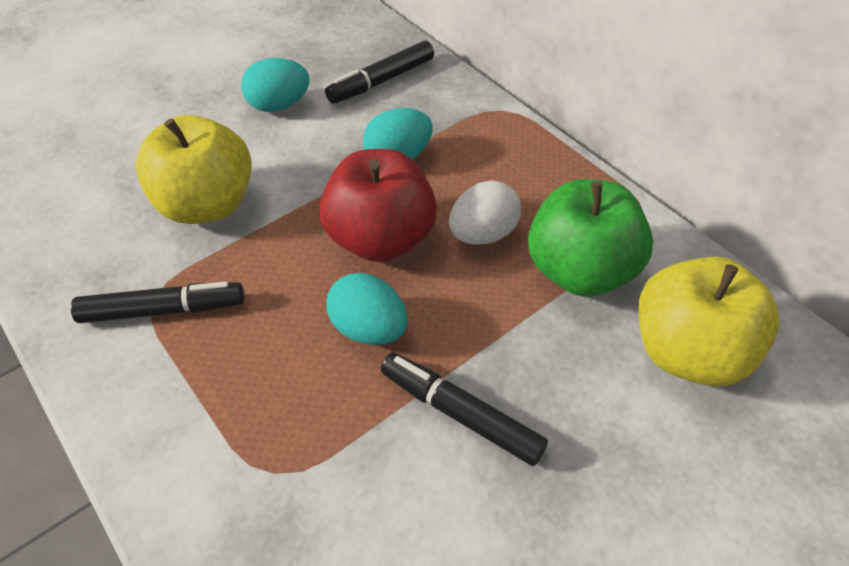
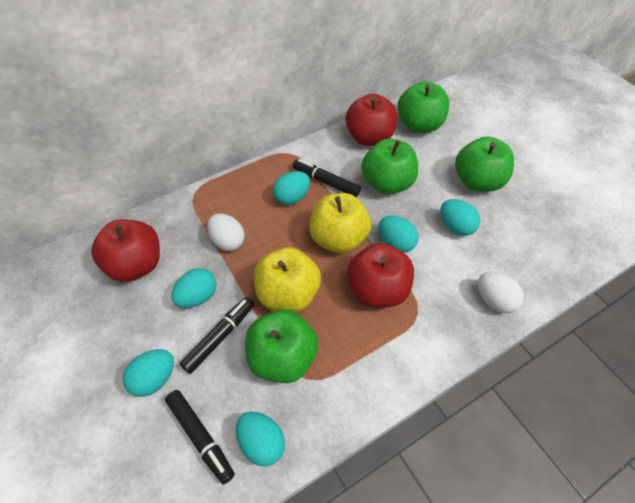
green apple: [528,179,653,297] = 1 -> [245,309,319,383] [361,139,418,194] [398,81,449,133] [455,136,514,192] = 4
red apple: [319,149,437,262] = 1 -> [91,219,160,282] [346,94,398,146] [347,243,414,308] = 3
turquoise egg: [241,58,310,112] [327,273,408,345] [363,108,433,160] = 3 -> [123,349,174,397] [171,268,216,308] [236,412,285,466] [273,171,310,205] [379,216,419,253] [440,199,480,236] = 6
white egg: [449,180,521,245] = 1 -> [207,213,245,251] [478,272,524,313] = 2

